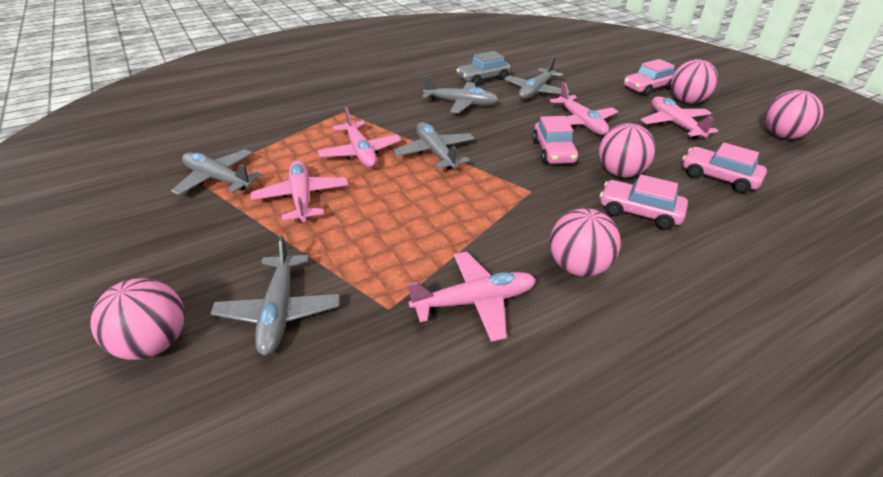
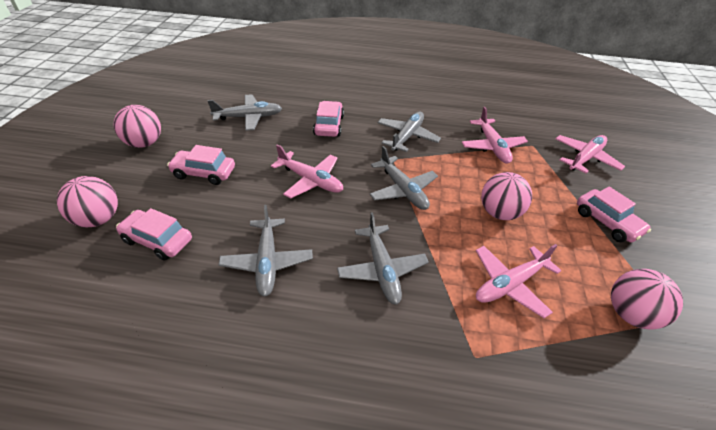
grey car: [457,51,511,86] = 1 -> none = 0
pink ball: [90,278,185,360] [550,208,621,277] [599,123,656,178] [671,59,718,104] [765,90,824,139] = 5 -> [57,176,118,228] [114,105,161,148] [481,172,532,220] [611,269,683,329] = 4
pink plane: [251,160,348,222] [318,107,402,168] [408,252,536,342] [549,82,618,135] [641,96,718,139] = 5 -> [271,144,343,199] [462,107,528,164] [476,244,561,318] [556,135,625,174] = 4

